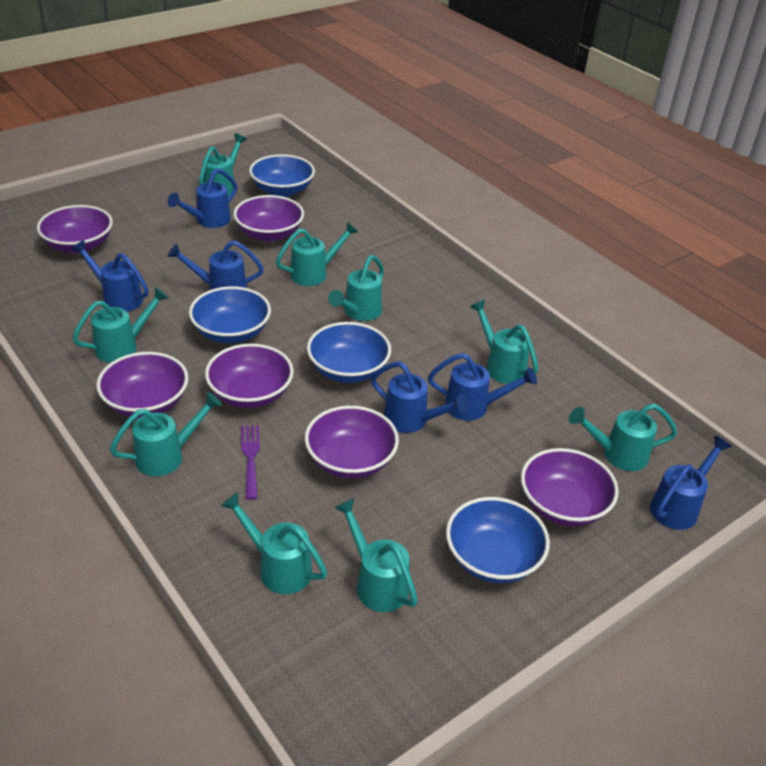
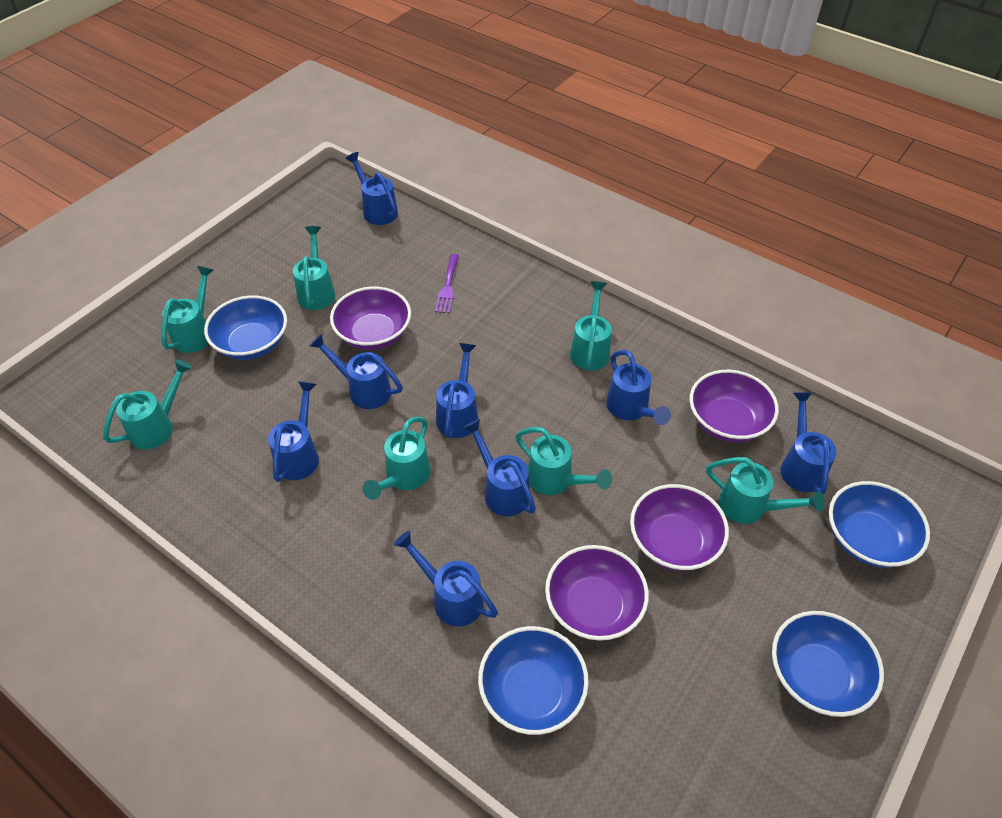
blue watering can: [71,240,149,312] [167,241,264,290] [168,168,238,228] [371,361,470,433] [428,353,537,421] [650,435,732,530] = 6 -> [268,381,319,482] [310,334,403,409] [345,152,398,225] [394,531,498,626] [436,343,478,438] [463,419,536,516] [606,350,671,425] [780,392,837,494] = 8
purple bowl: [37,205,113,254] [96,352,188,418] [205,344,294,408] [234,195,304,242] [305,406,399,479] [521,448,619,526] = 6 -> [330,287,411,350] [545,545,649,641] [630,484,729,571] [689,370,779,442] = 4
turquoise watering can: [72,287,169,363] [110,392,222,476] [199,134,247,196] [221,492,327,594] [276,222,358,286] [328,255,384,321] [334,498,418,612] [470,300,538,384] [569,404,677,471] = 9 -> [103,359,192,449] [161,266,213,353] [293,226,335,310] [363,417,431,500] [515,427,612,495] [570,281,612,370] [706,457,825,524] = 7

